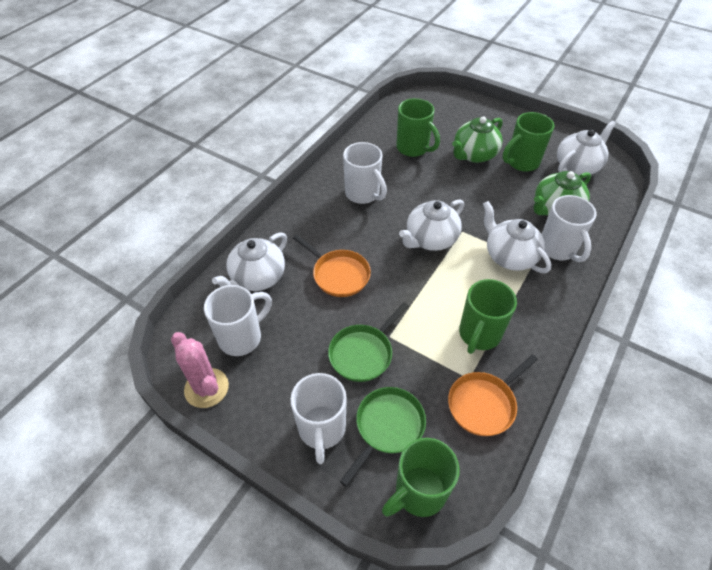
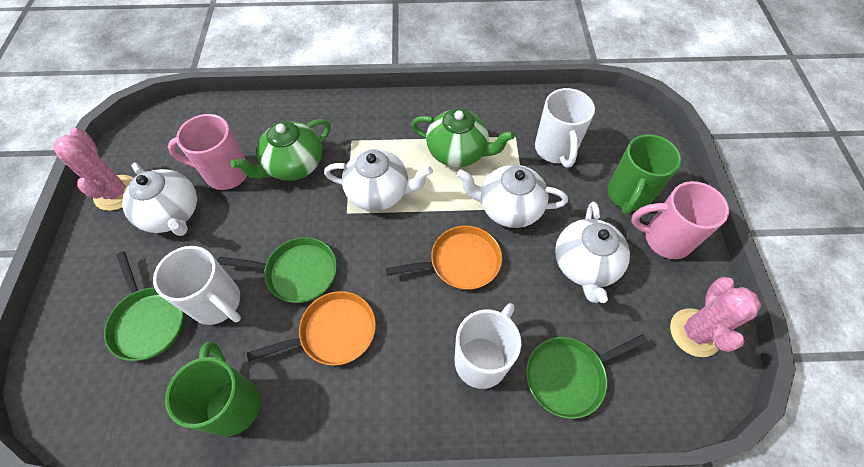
green mug: [382,438,460,517] [397,98,440,157] [459,279,517,354] [503,112,554,171] = 4 -> [165,342,261,436] [608,134,681,214] = 2
green pan: [328,302,409,382] [340,387,426,487] = 2 -> [104,251,184,361] [217,237,337,303] [526,334,648,419] = 3
pink cactus: [171,332,229,408] = 1 -> [53,127,133,211] [670,277,761,357] = 2
pink mug: none = 0 -> [168,114,247,190] [631,181,729,259] = 2
white mug: [204,285,272,356] [290,373,347,464] [343,142,387,204] [542,195,597,262] = 4 -> [153,246,241,325] [455,303,521,389] [535,88,595,168] = 3

